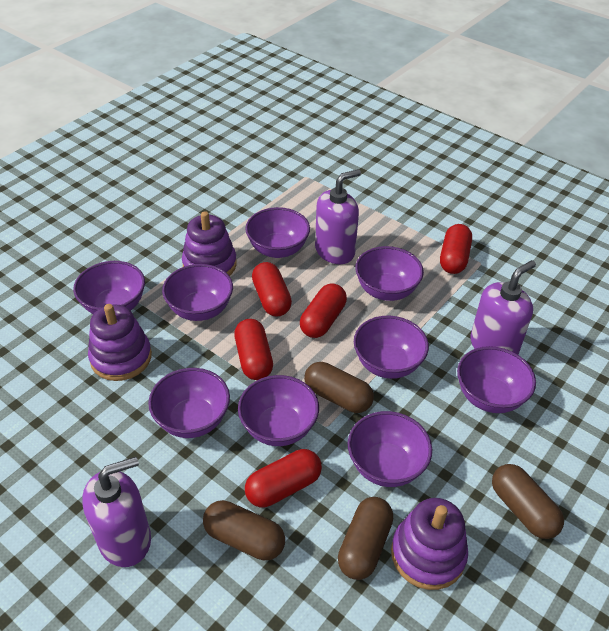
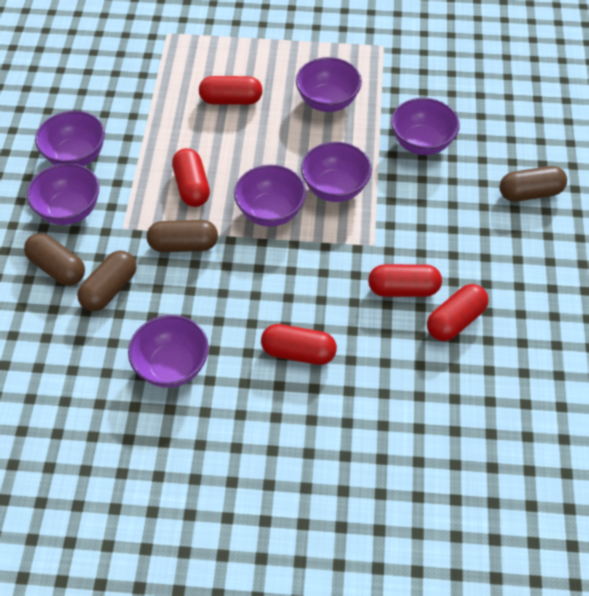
purple bowl: [73,261,145,314] [148,368,230,438] [162,264,233,321] [238,375,319,446] [245,207,310,258] [348,411,432,487] [354,316,429,379] [355,246,424,301] [457,346,536,413] = 9 -> [27,163,99,225] [35,111,105,166] [128,315,209,388] [234,165,306,227] [296,57,362,112] [301,142,372,202] [391,98,460,155] = 7
purple soap dispenser: [82,457,151,567] [315,169,361,264] [470,260,536,355] = 3 -> none = 0
purple stacking toy: [88,304,152,381] [182,211,237,276] [391,498,468,590] = 3 -> none = 0

